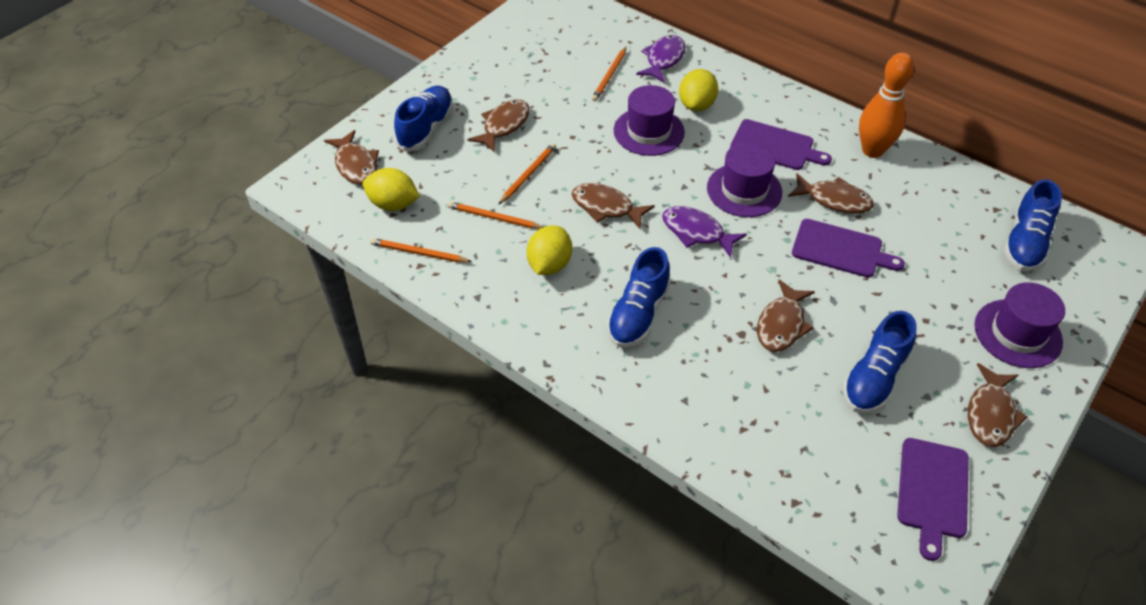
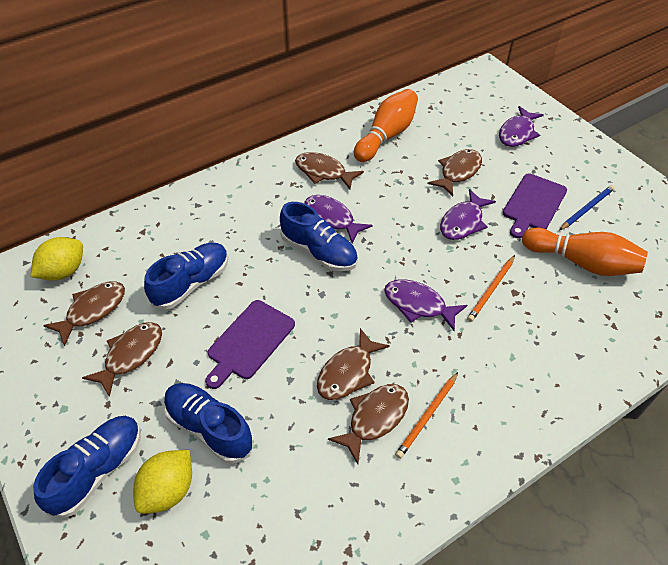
blue pencil: none = 0 -> [560,185,615,230] = 1
orange bowling pin: [859,52,914,158] = 1 -> [354,89,418,162] [522,227,648,276] = 2
orange pencil: [371,238,472,263] [448,202,543,229] [498,143,556,205] [592,46,627,101] = 4 -> [395,372,458,459] [467,255,515,322] = 2
purple cutting board: [730,119,832,170] [792,219,905,278] [897,438,969,561] = 3 -> [205,300,295,389] [503,173,567,238] = 2
purple fish: [636,35,686,83] [662,206,747,258] = 2 -> [304,195,373,243] [384,279,467,331] [440,189,496,240] [499,106,544,147] = 4
purple hat: [614,85,685,156] [707,142,782,217] [974,282,1065,368] = 3 -> none = 0
yellow lemon: [363,168,420,211] [527,225,572,275] [679,69,718,111] = 3 -> [31,237,83,281] [133,450,192,514] = 2

